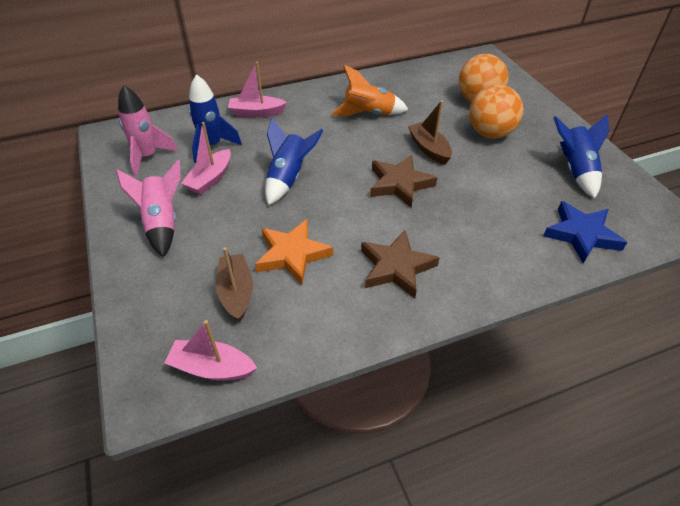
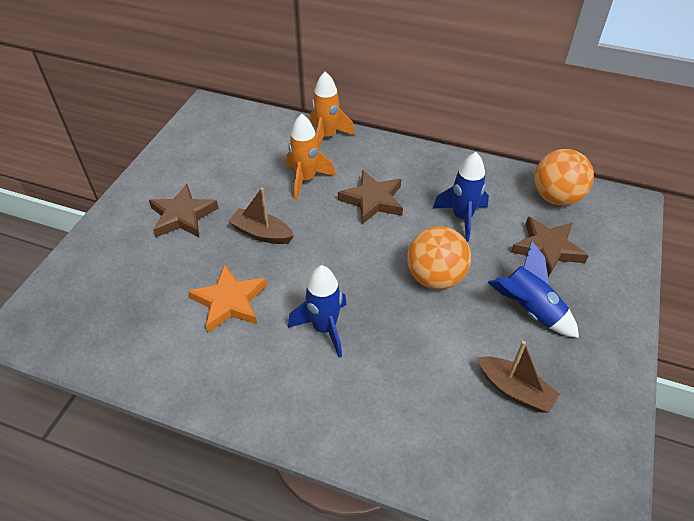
blue star: [543,201,628,263] = 1 -> none = 0
brown star: [361,231,440,298] [370,155,437,208] = 2 -> [149,184,219,237] [338,170,403,224] [511,217,589,277] = 3
orange rocket: [331,65,408,117] = 1 -> [286,114,336,200] [310,71,355,150] = 2
pink boat: [164,320,257,381] [181,122,231,195] [228,62,287,117] = 3 -> none = 0
pink rocket: [116,160,180,257] [118,85,178,176] = 2 -> none = 0

